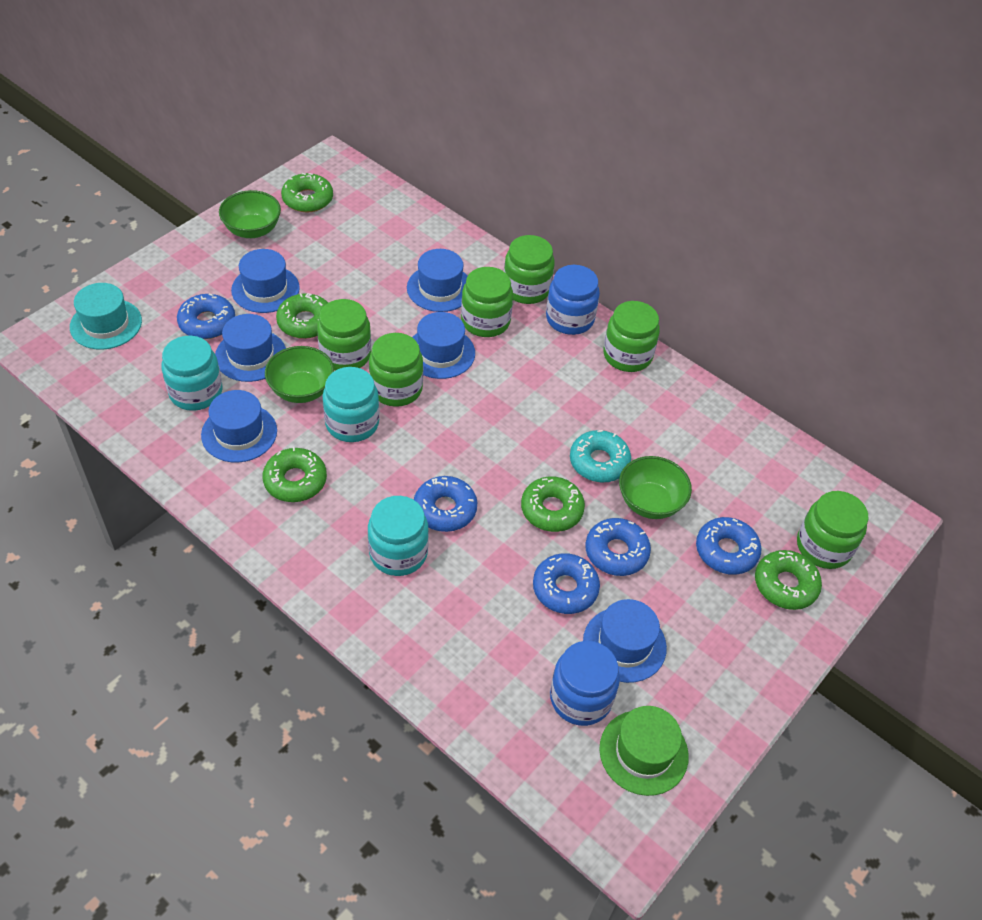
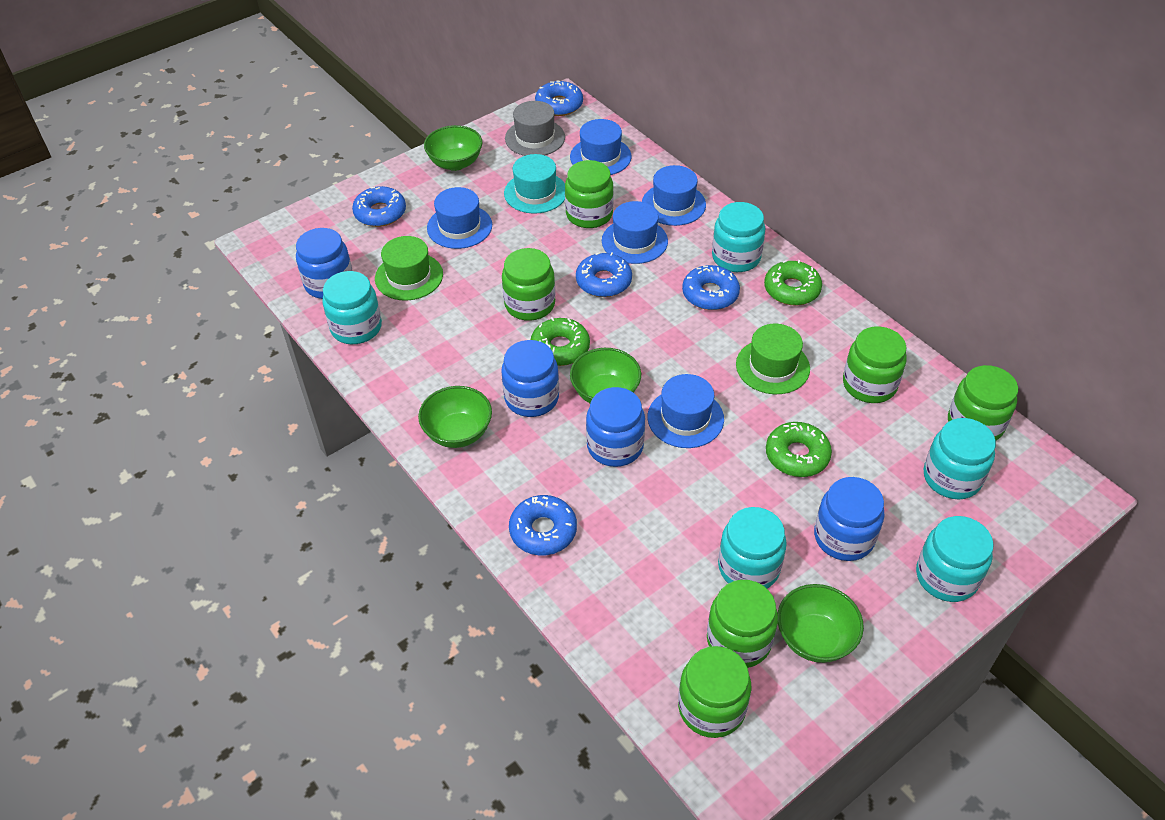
blue hat: [201,390,277,463] [215,314,286,382] [231,249,300,313] [407,249,468,312] [412,312,475,379] [583,599,667,683] = 6 -> [427,187,492,249] [570,119,632,175] [602,201,668,264] [642,165,706,226] [648,374,724,448] = 5
blue jar: [546,265,600,335] [550,641,620,726] = 2 -> [296,228,352,299] [501,340,559,417] [586,387,645,467] [814,477,885,561] = 4
green bowl: [219,190,281,238] [265,346,334,403] [619,456,692,519] = 3 -> [418,386,492,448] [424,125,482,171] [570,348,641,403] [777,584,864,663] = 4
green donut: [263,447,327,502] [276,293,328,339] [281,173,333,213] [521,476,585,532] [755,550,822,610] = 5 -> [531,317,590,366] [764,260,822,305] [766,422,832,477] = 3
green hat: [599,706,689,796] = 1 -> [375,236,443,301] [736,324,810,394] = 2
grey hat: none = 0 -> [505,101,565,156] = 1
turquoise donut: [570,430,631,483] = 1 -> none = 0
turquoise jar: [161,336,223,411] [322,367,380,442] [368,496,429,576] = 3 -> [322,271,382,344] [712,202,765,272] [718,507,787,589] [916,516,994,602] [924,418,996,499] = 5

